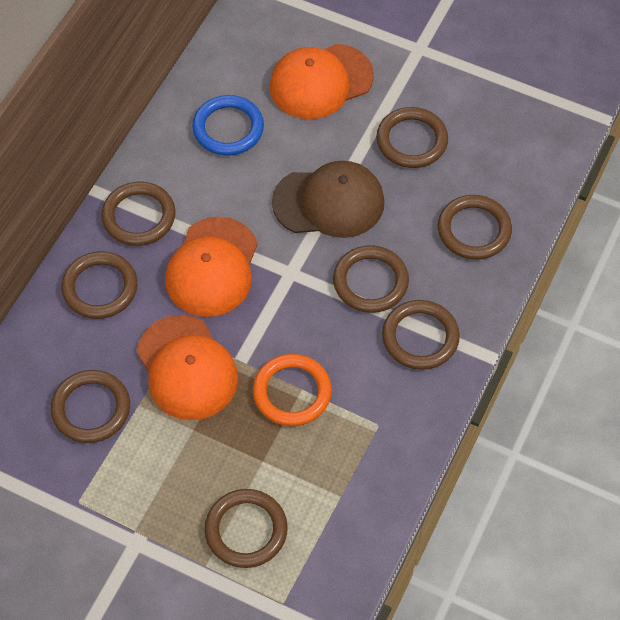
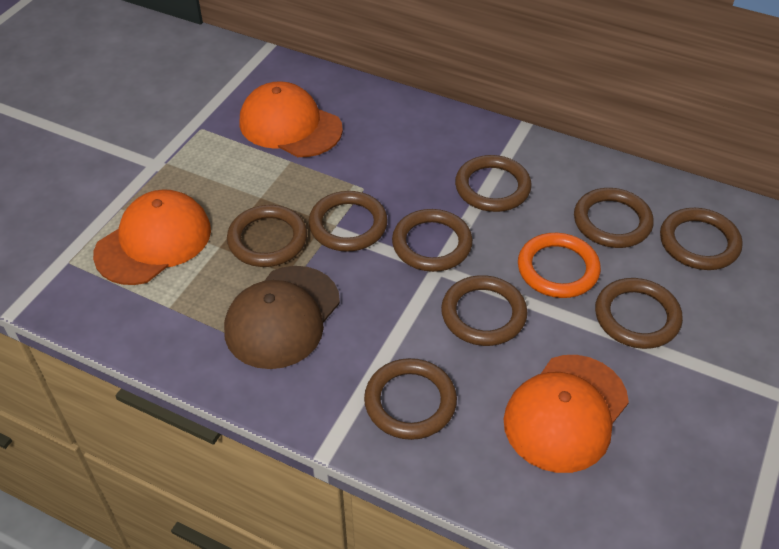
blue ring: [192,95,264,156] = 1 -> none = 0
brown ring: [51,370,130,443] [61,251,138,319] [101,182,176,246] [204,489,288,568] [333,245,409,313] [376,107,448,168] [382,300,460,370] [437,195,512,260] = 8 -> [227,205,307,267] [308,191,388,252] [364,358,457,440] [392,209,473,272] [441,275,527,346] [455,155,532,212] [574,188,654,248] [595,278,683,349] [660,208,743,270] = 9

